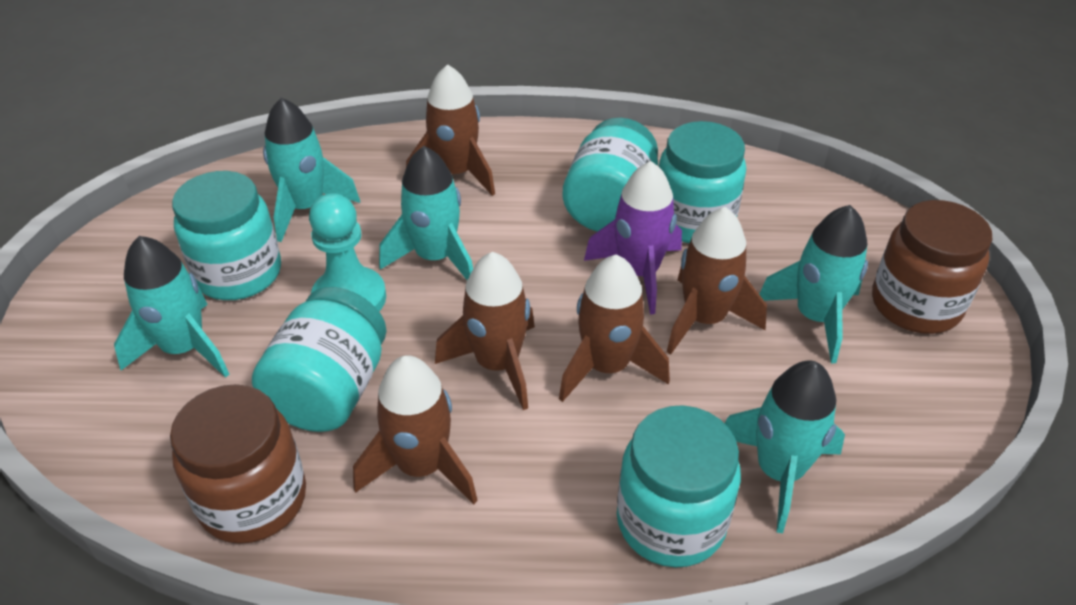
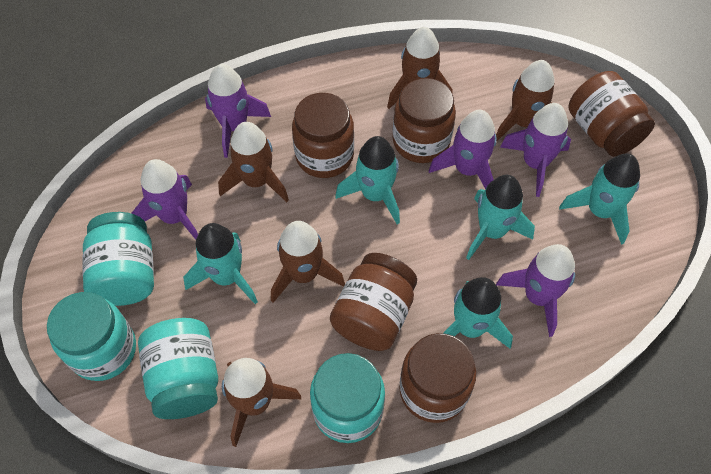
brown jar: [170,384,306,544] [872,200,992,334] = 2 -> [292,93,354,178] [330,253,417,351] [393,78,456,163] [399,333,476,423] [568,71,655,157] = 5
purple rocket: [584,161,682,315] = 1 -> [132,159,198,240] [205,64,271,158] [428,110,497,189] [496,244,575,337] [500,103,571,197] = 5
turquoise jar: [172,171,281,300] [252,287,386,432] [563,118,658,232] [617,405,741,567] [659,121,746,243] = 5 -> [47,292,136,381] [82,212,154,306] [138,318,218,419] [310,353,385,443] = 4
turquoise pawn: [309,193,386,311] = 1 -> none = 0

